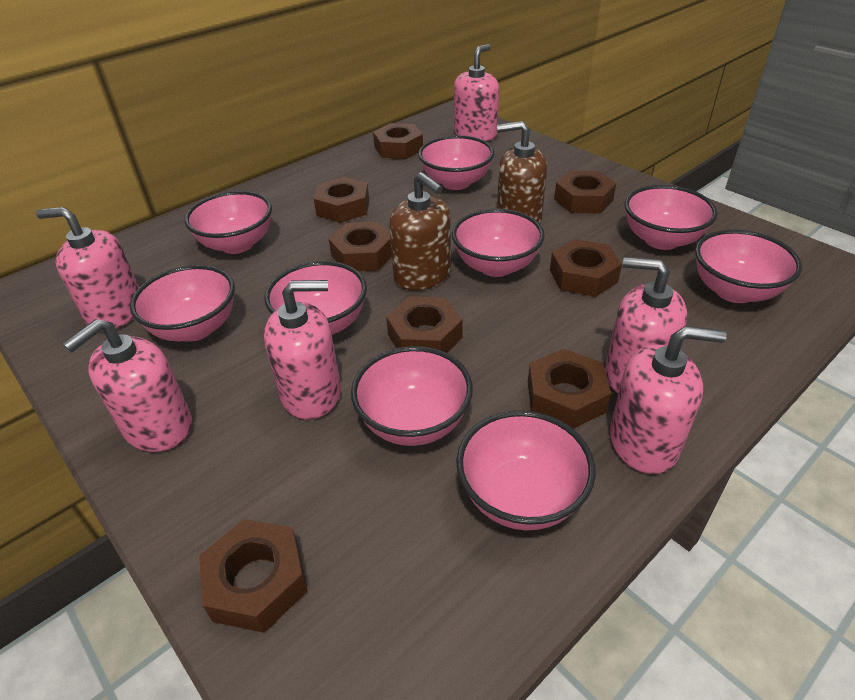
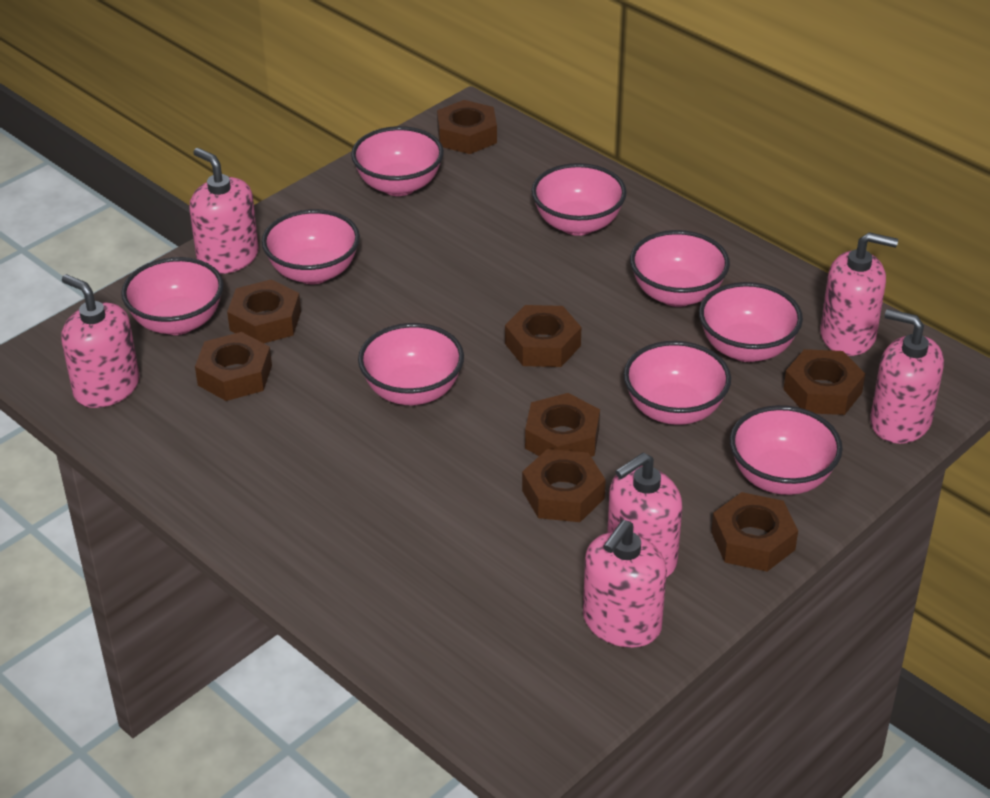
brown soap dispenser: [389,172,451,291] [497,121,547,224] = 2 -> none = 0

